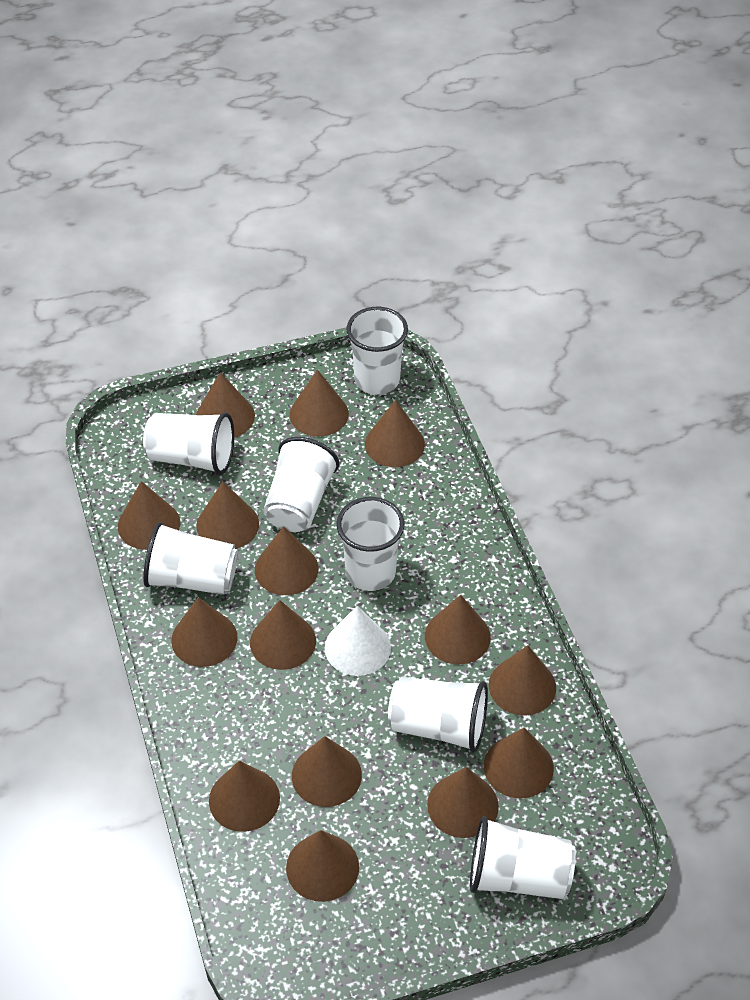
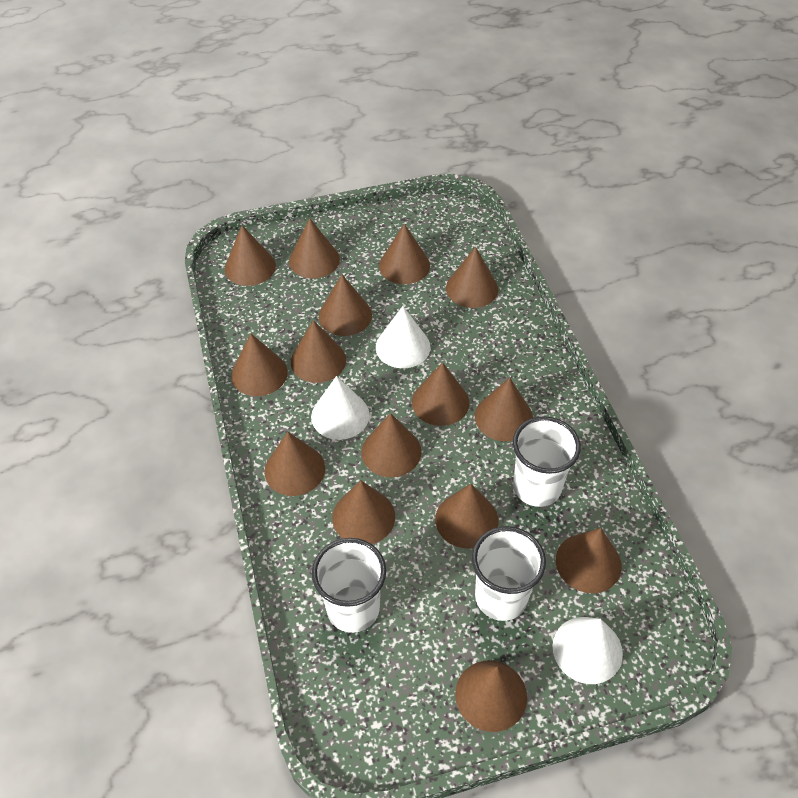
white cone: [325,606,391,676] = 1 -> [311,376,370,440] [376,306,431,368] [552,617,623,684] = 3
white cup: [143,412,234,475] [143,522,238,595] [263,437,339,532] [337,497,405,591] [347,307,408,395] [388,677,488,753] [470,816,576,899] = 7 -> [312,538,386,633] [472,526,546,621] [513,416,581,507] = 3

